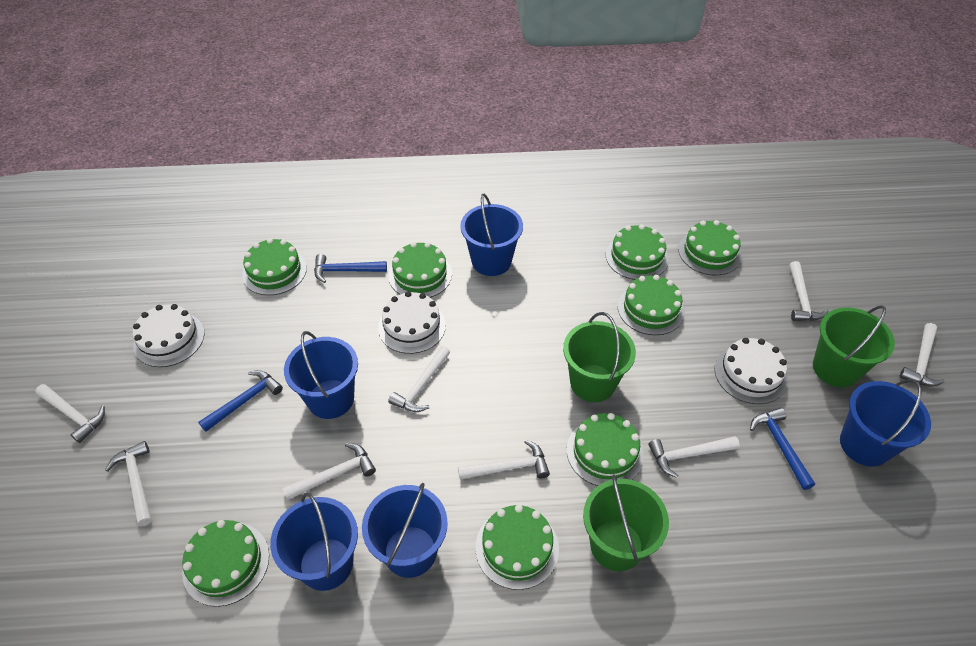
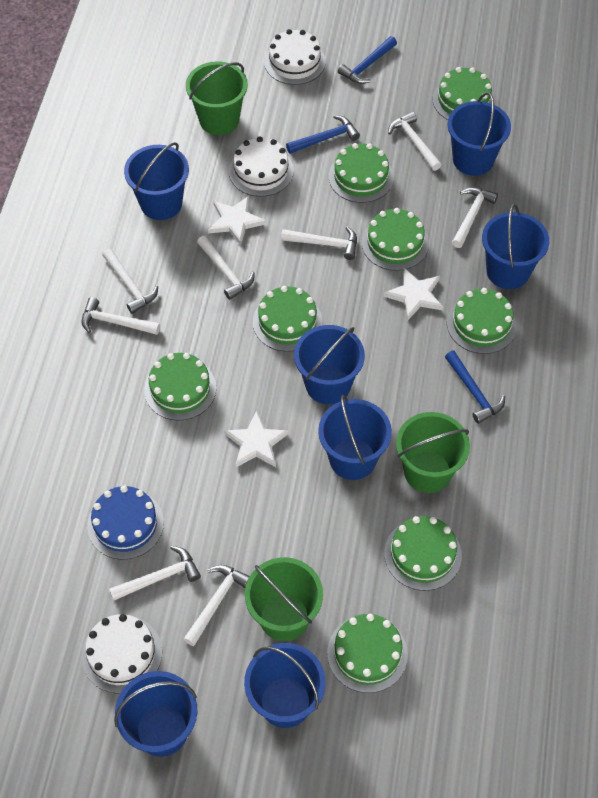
blue bucket: [270,492,358,591] [284,331,358,419] [362,483,448,578] [460,193,523,276] [840,379,931,467] = 5 -> [114,671,197,757] [124,142,189,220] [244,643,326,728] [294,325,365,404] [318,395,392,480] [447,92,511,176] [482,204,549,289] = 7
blue cake: none = 0 -> [87,486,164,560] = 1
white star: none = 0 -> [208,196,266,245] [224,411,289,467] [384,268,443,321] = 3

